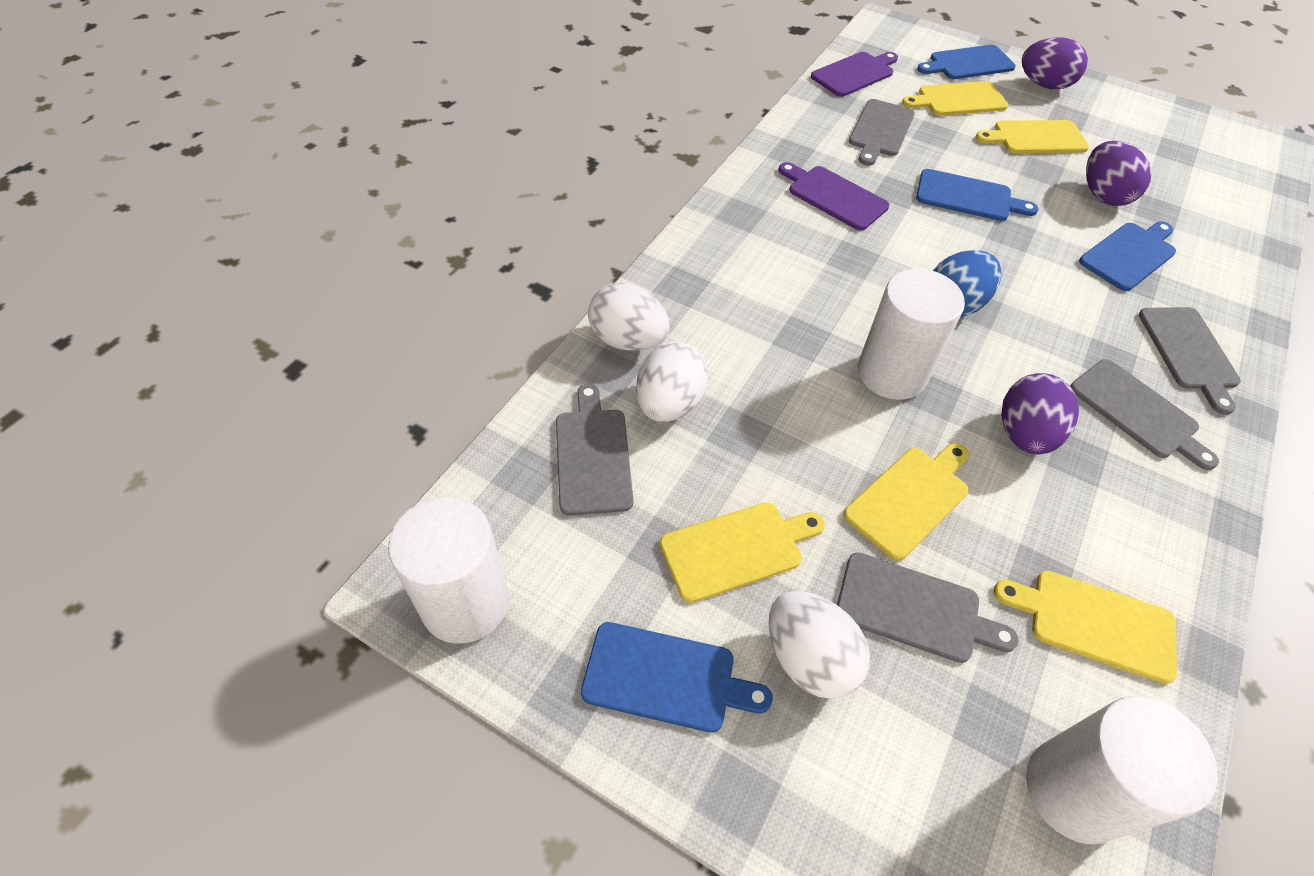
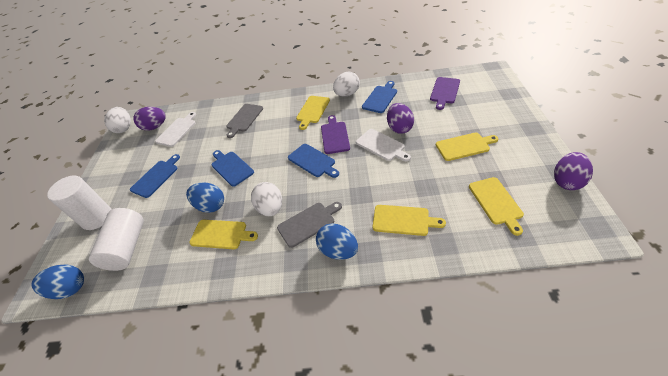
blue egg: [933,250,1002,317] = 1 -> [32,264,84,299] [186,182,224,213] [316,223,358,260] = 3
grey cutting board: [556,384,633,516] [837,552,1018,663] [849,99,915,166] [1070,359,1219,470] [1139,307,1241,415] = 5 -> [226,104,263,138] [277,202,342,248] = 2
white cutting board: none = 0 -> [155,112,196,147] [356,129,411,161] = 2
white cylinder: [388,497,509,644] [858,269,965,400] [1026,696,1218,845] = 3 -> [47,175,112,230] [89,208,144,271] = 2

